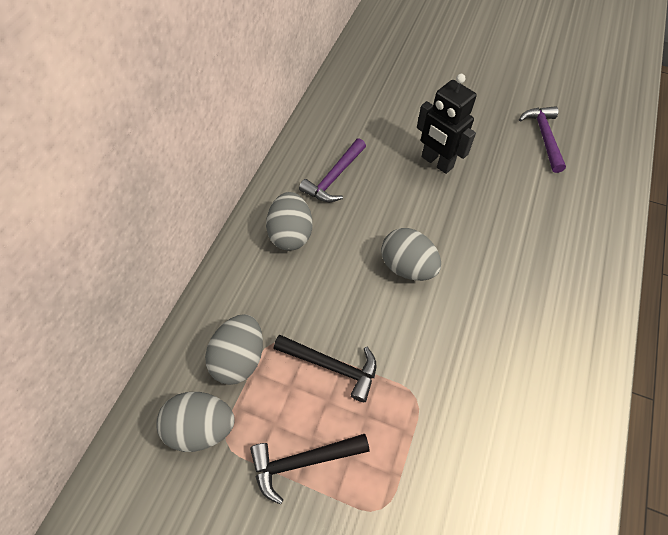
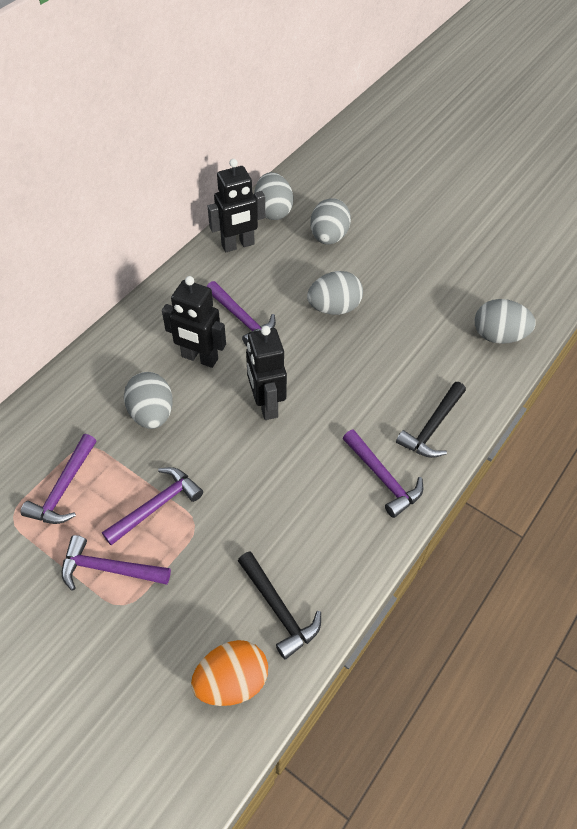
black robot: [417,74,477,174] = 1 -> [162,276,226,368] [208,159,265,252] [246,326,287,420] = 3
grey egg: [156,392,235,452] [205,314,263,385] [266,192,312,251] [381,228,441,281] = 4 -> [124,372,173,429] [254,172,294,220] [307,271,363,315] [310,198,351,245] [475,299,536,344] = 5
orange egg: none = 0 -> [191,640,268,706] = 1
purple hammer: [299,138,366,202] [519,106,566,173] = 2 -> [21,434,97,524] [62,535,171,591] [102,467,203,545] [206,281,276,346] [343,429,423,518] = 5

